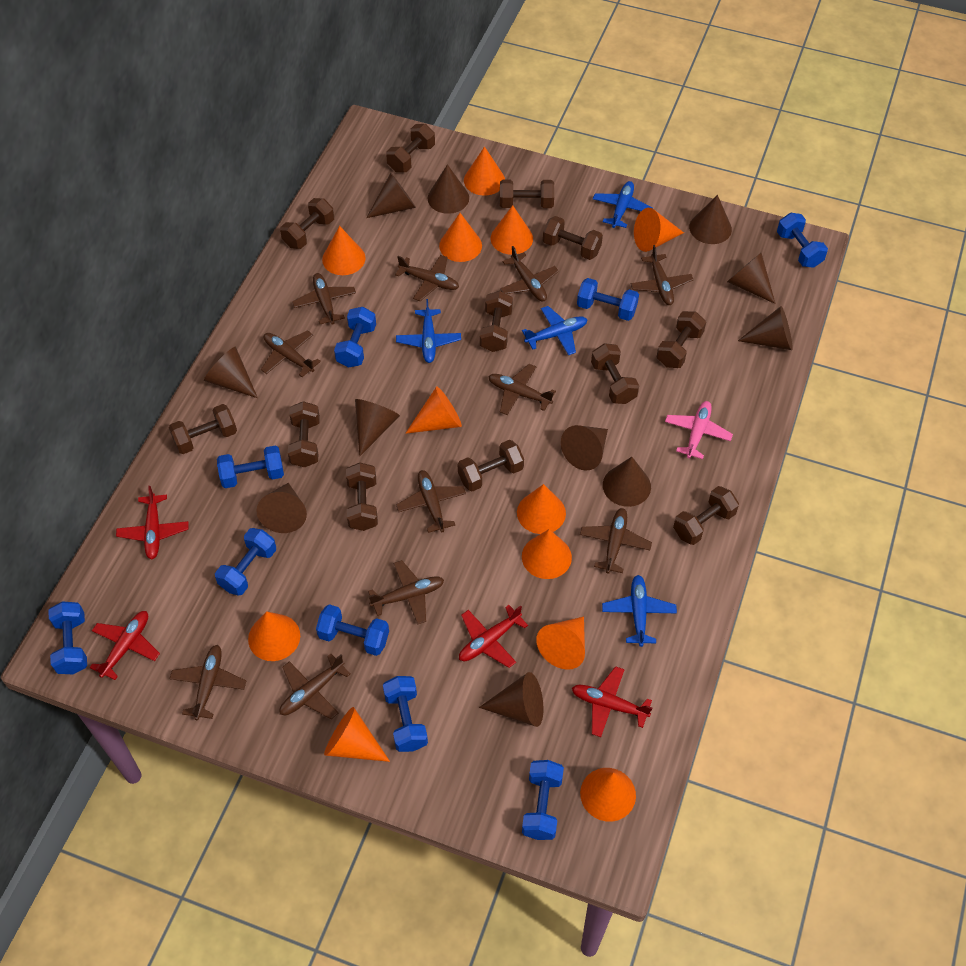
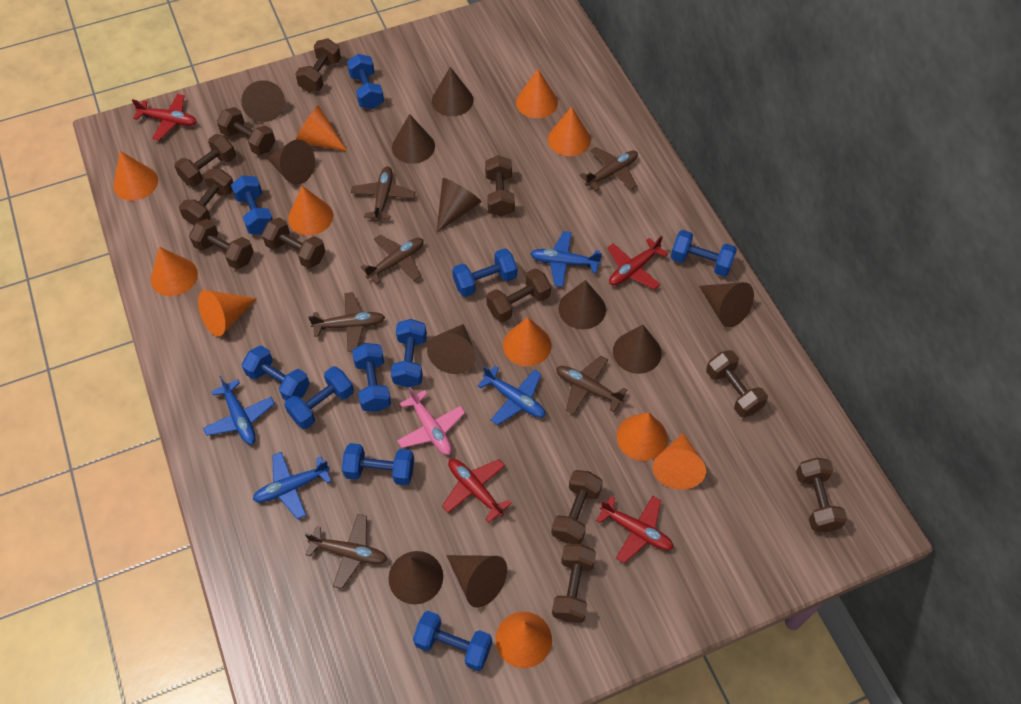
blue dumbbell: [48,601,87,674] [215,528,276,596] [217,445,284,488] [316,604,389,656] [334,307,376,368] [383,676,428,752] [522,760,564,840] [577,278,639,321] [777,213,828,268] = 9 -> [231,176,273,234] [242,345,310,400] [284,366,354,429] [342,443,414,486] [347,54,384,109] [352,343,391,412] [391,319,427,388] [413,611,492,671] [452,248,517,297] [671,230,737,277] = 10
brown plane: [169,645,246,720] [261,330,321,377] [279,654,351,719] [292,273,356,325] [368,560,444,625] [395,255,459,301] [396,470,466,533] [488,364,556,415] [500,246,559,302] [580,508,652,574] [630,245,694,305] = 11 -> [305,514,387,589] [308,292,385,352] [351,166,415,222] [361,235,423,284] [556,356,627,414] [580,147,638,191] = 6
orange cone: [248,611,300,661] [322,226,366,275] [324,707,390,762] [405,386,462,434] [439,213,482,262] [464,146,505,196] [490,205,533,255] [517,484,566,534] [522,529,572,579] [536,617,585,670] [580,768,636,822] [634,208,684,252] = 12 -> [113,151,158,201] [151,247,198,296] [198,290,257,337] [288,186,333,235] [296,106,347,151] [496,612,552,668] [503,317,551,366] [516,69,558,118] [548,107,591,156] [617,412,668,461] [652,433,706,490] = 11

